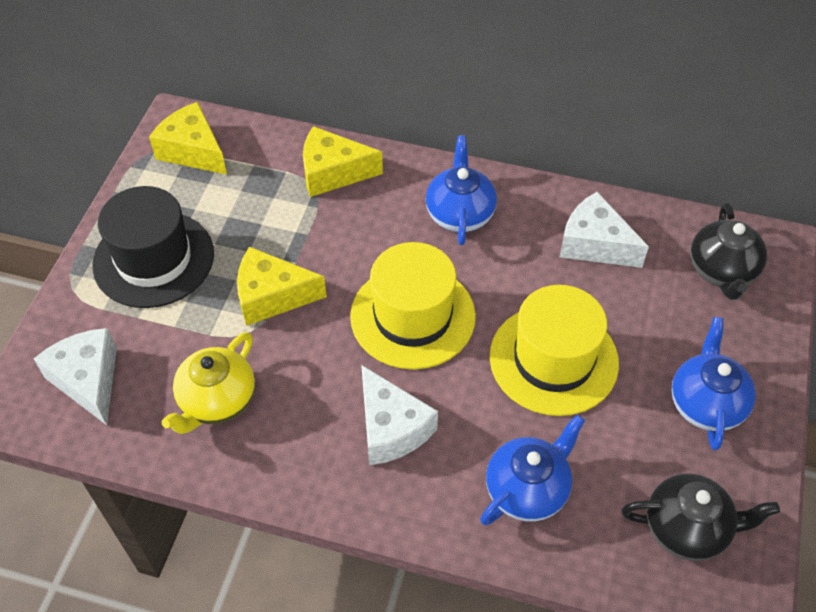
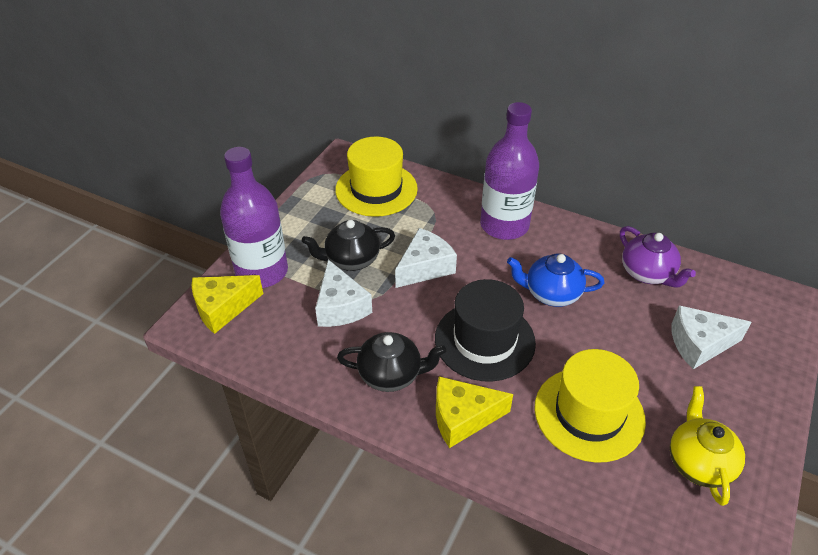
blue teapot: [426,135,497,245] [480,415,585,526] [671,317,756,450] = 3 -> [507,254,604,307] = 1
purple bottle: none = 0 -> [220,147,288,288] [480,102,539,240] = 2
purple teapot: none = 0 -> [620,226,696,288] = 1
yellow cheese: [149,102,227,175] [237,247,327,326] [303,126,383,197] = 3 -> [192,275,263,334] [436,376,513,448] = 2

